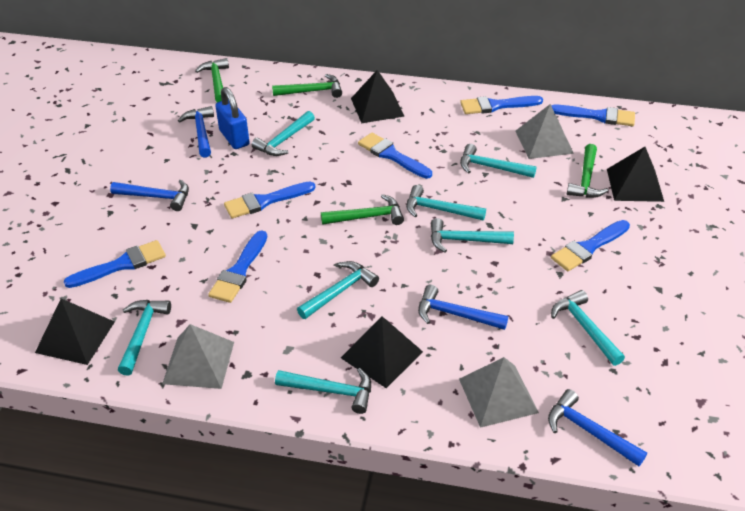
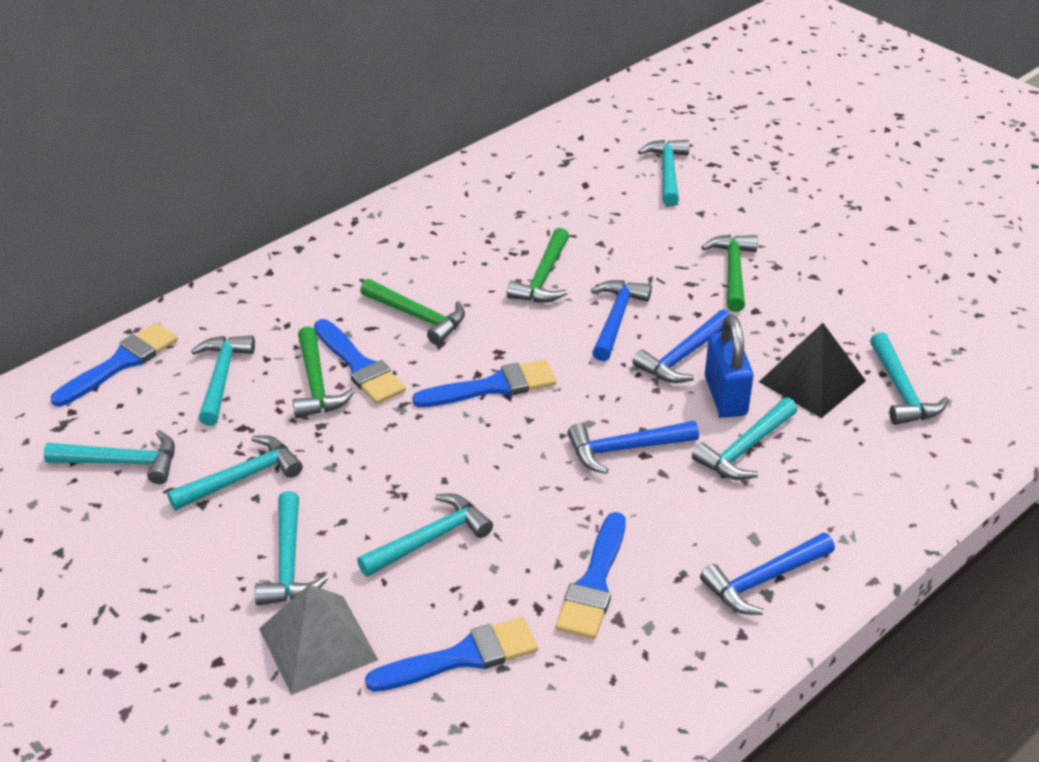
black pyramid: [35,298,115,365] [341,316,423,388] [351,70,405,123] [607,147,664,202] = 4 -> [759,323,866,418] = 1
blue brush: [64,240,166,288] [208,230,267,303] [224,181,315,218] [358,133,432,179] [460,96,543,114] [551,105,635,126] [551,220,630,271] = 7 -> [51,323,178,406] [314,319,406,404] [365,617,538,692] [412,359,556,407] [556,512,626,639] = 5
grey pyramid: [162,324,234,389] [459,357,539,428] [515,104,574,159] = 3 -> [259,584,378,695] = 1

